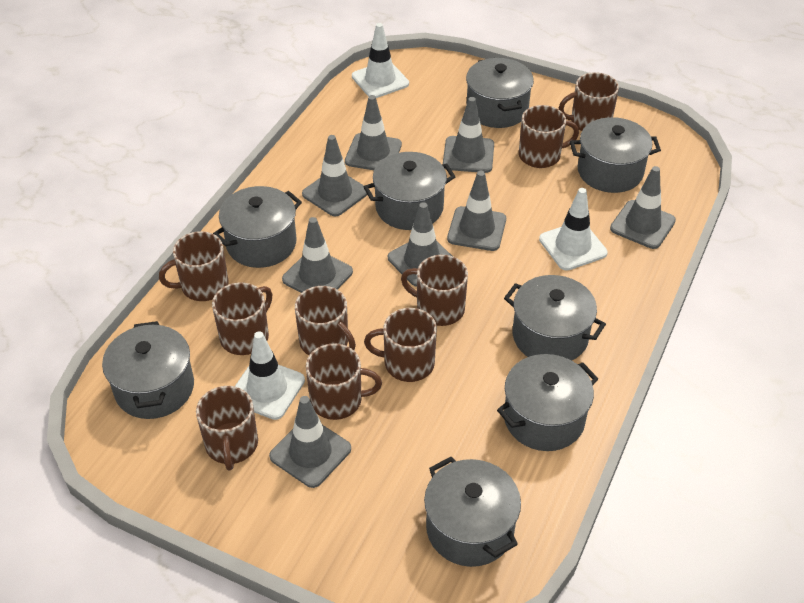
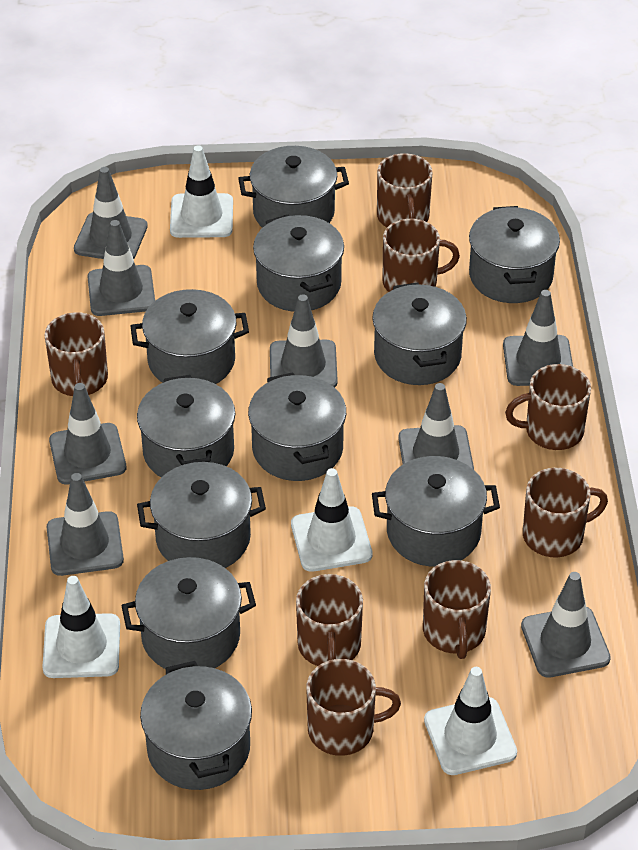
brown mug: [159,231,229,301] [196,386,258,471] [212,282,272,355] [295,286,356,355] [306,343,382,420] [364,308,437,382] [401,255,468,326] [519,105,579,168] [559,72,619,131] = 9 -> [45,312,108,396] [296,574,363,666] [307,659,401,756] [377,153,432,227] [383,219,460,292] [423,560,491,659] [505,364,591,450] [523,468,608,557] = 8
grey pot: [102,321,194,419] [213,186,302,268] [364,152,456,230] [424,457,521,567] [466,58,534,128] [497,354,598,451] [504,275,606,361] [570,117,661,193] = 8 -> [121,557,256,669] [131,289,249,384] [137,375,235,477] [137,462,266,568] [140,661,252,790] [238,146,349,228] [248,372,346,481] [253,214,344,312] [372,282,467,385] [372,456,500,567] [469,206,560,303] = 11
white traffic cone: [235,331,305,420] [352,23,409,98] [539,188,608,271] = 3 -> [43,576,120,678] [170,145,233,238] [291,468,373,572] [424,667,517,775] = 4

